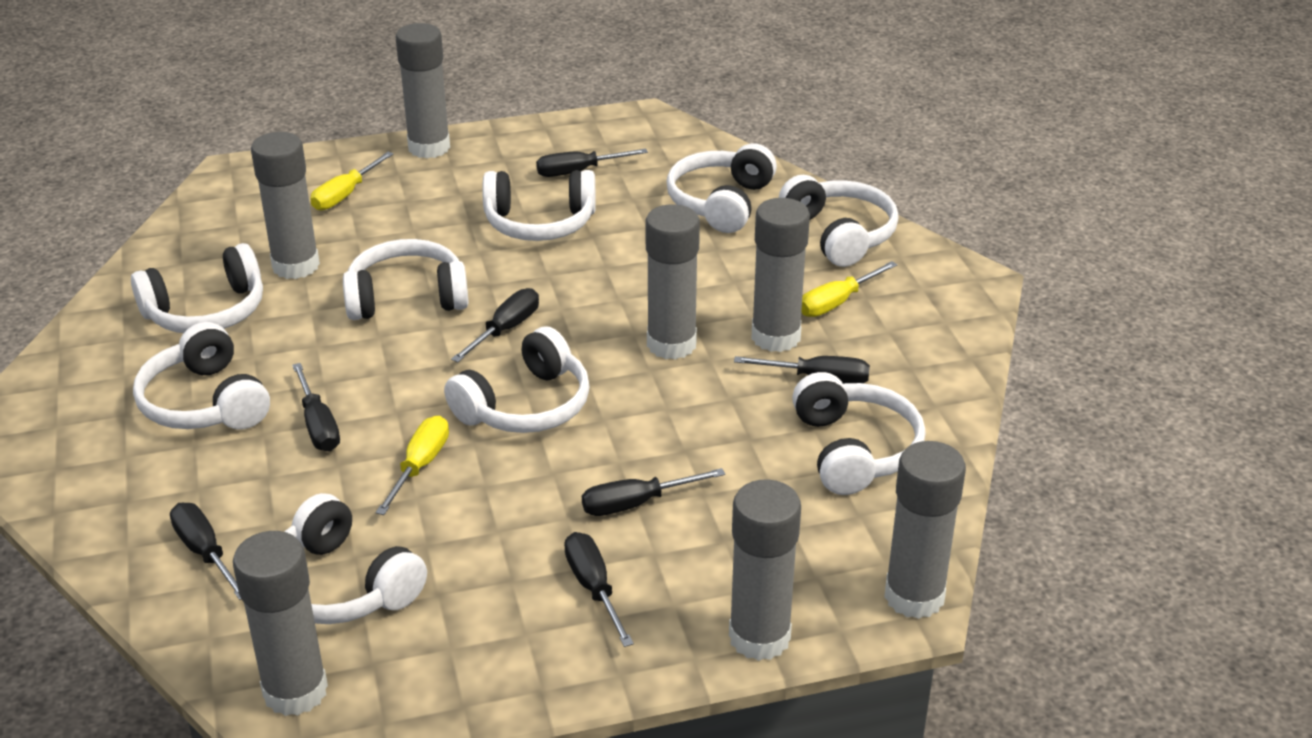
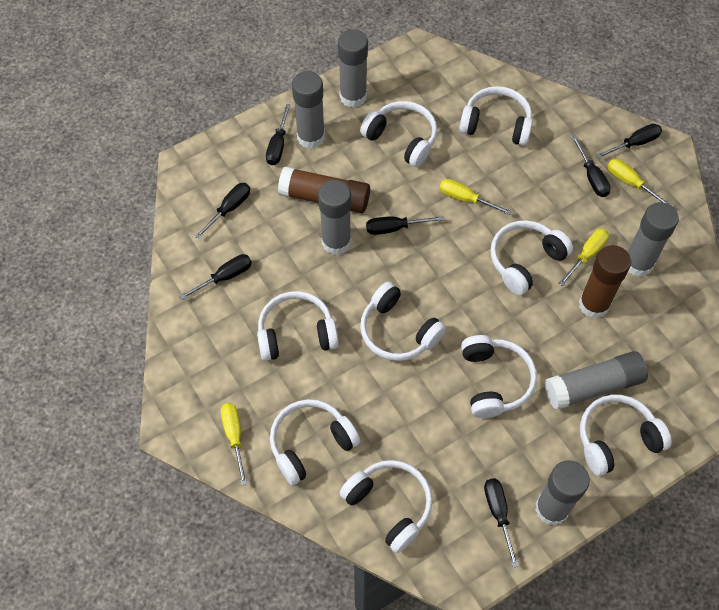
brown glue stick: none = 0 -> [278,166,370,213] [579,245,631,319] = 2
grey glue stick: [233,531,328,716] [251,132,320,279] [396,23,450,159] [646,204,700,360] [729,480,801,661] [751,198,810,352] [884,441,966,619] = 7 -> [292,71,325,149] [318,180,351,255] [338,29,368,108] [535,460,590,526] [545,351,648,410] [628,202,679,277] = 6
yellow screwdriver: [310,152,393,211] [375,416,449,515] [801,261,897,317] = 3 -> [221,403,247,485] [439,179,512,215] [559,229,609,286] [608,159,673,206] = 4

